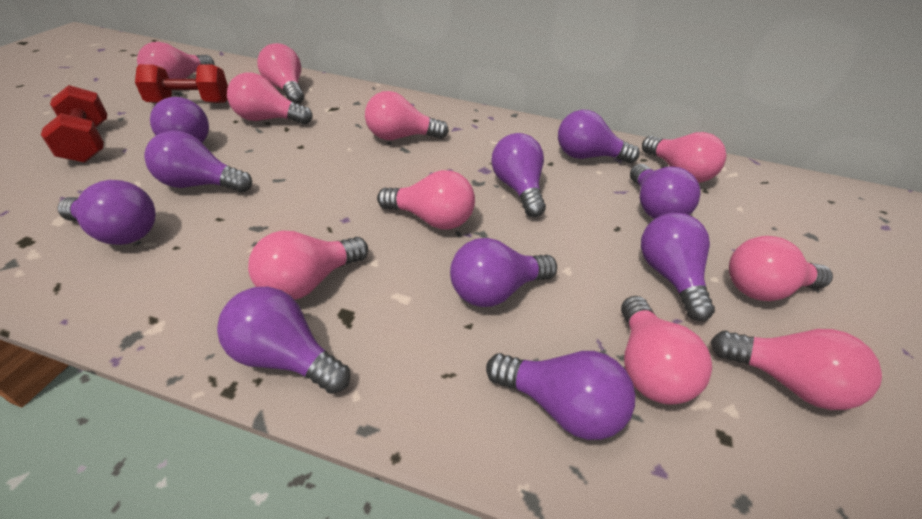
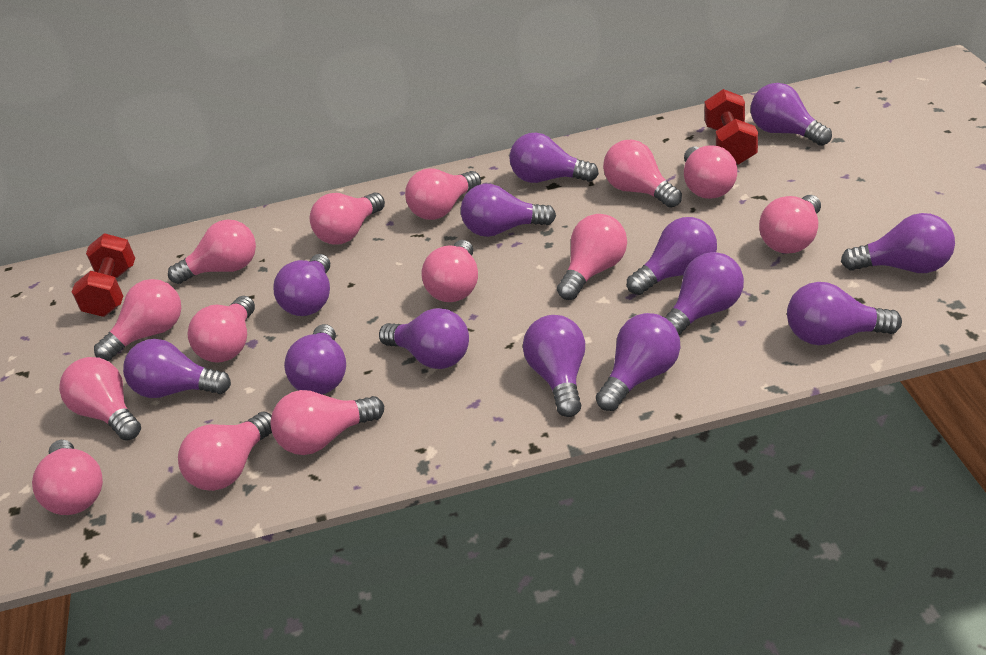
pink light bulb: [137,42,215,79] [227,72,313,124] [248,231,368,300] [257,43,304,104] [365,91,449,140] [377,170,475,229] [621,296,712,405] [642,132,726,183] [710,329,882,410] [729,236,833,301] = 10 -> [32,440,103,515] [59,357,141,441] [94,279,181,361] [168,219,256,284] [178,412,272,491] [187,296,255,363] [271,390,384,455] [310,193,385,245] [405,169,481,220] [422,240,478,302] [557,214,627,300] [603,140,682,208] [684,145,737,199] [759,195,821,254] = 14
purple light bulb: [57,180,156,245] [144,131,252,192] [150,97,209,143] [217,287,350,394] [450,238,557,307] [486,351,636,440] [491,133,546,217] [558,110,640,163] [630,164,701,219] [641,213,715,321] = 10 -> [123,339,231,398] [273,254,330,316] [284,324,346,394] [379,308,469,369] [461,184,556,237] [509,133,599,183] [523,315,585,417] [596,313,680,411] [627,217,717,295] [664,252,744,335] [751,83,832,146] [787,282,902,345] [841,213,955,273] = 13

